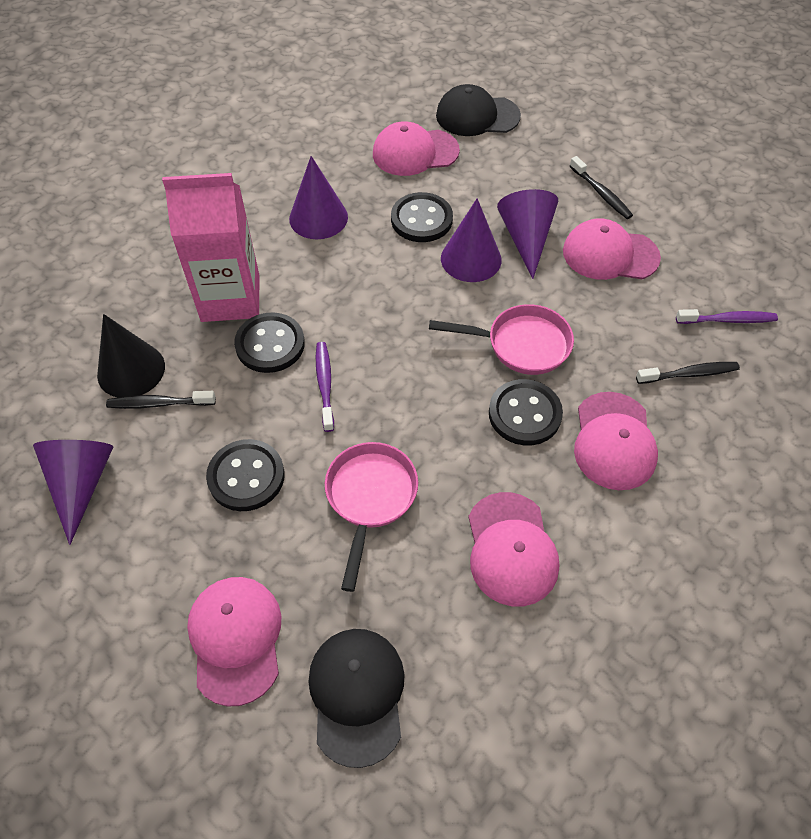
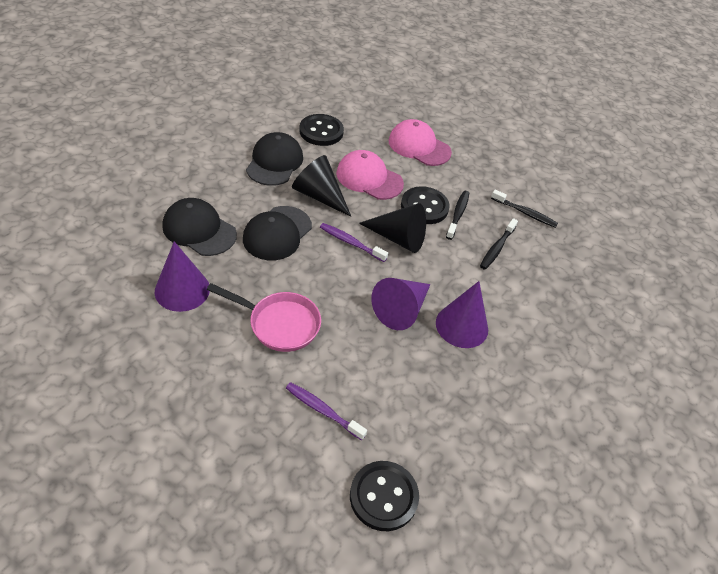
black button: [206,439,285,511] [234,312,305,373] [391,192,453,242] [489,379,563,445] = 4 -> [299,114,344,146] [350,461,419,531] [401,186,450,224] = 3
black cap: [308,629,405,768] [436,84,521,136] = 2 -> [162,198,237,256] [243,206,312,260] [246,132,303,186] = 3
black cone: [97,314,165,398] = 1 -> [292,155,351,217] [359,203,426,253] = 2
pink cap: [187,577,281,707] [373,121,460,176] [469,492,559,606] [563,218,661,280] [574,392,658,490] = 5 -> [336,150,404,200] [389,119,452,166] = 2
pink carton: [162,173,259,322] = 1 -> none = 0
pink pan: [325,442,418,592] [429,304,574,375] = 2 -> [206,283,321,352] = 1
purple cone: [33,440,113,545] [289,156,348,239] [441,198,502,282] [497,189,558,279] = 4 -> [155,241,210,312] [371,278,430,330] [436,281,488,348] = 3

